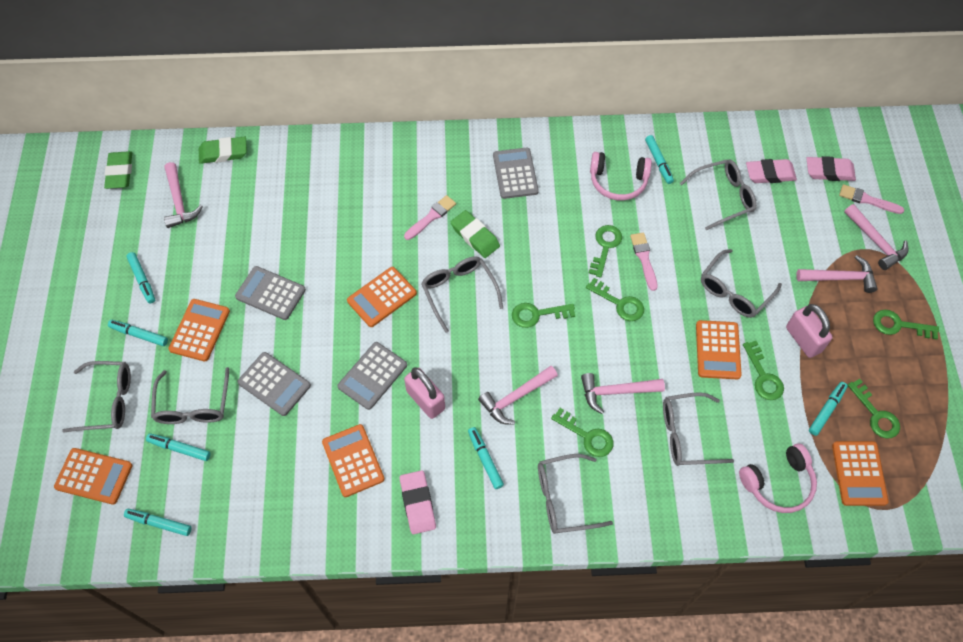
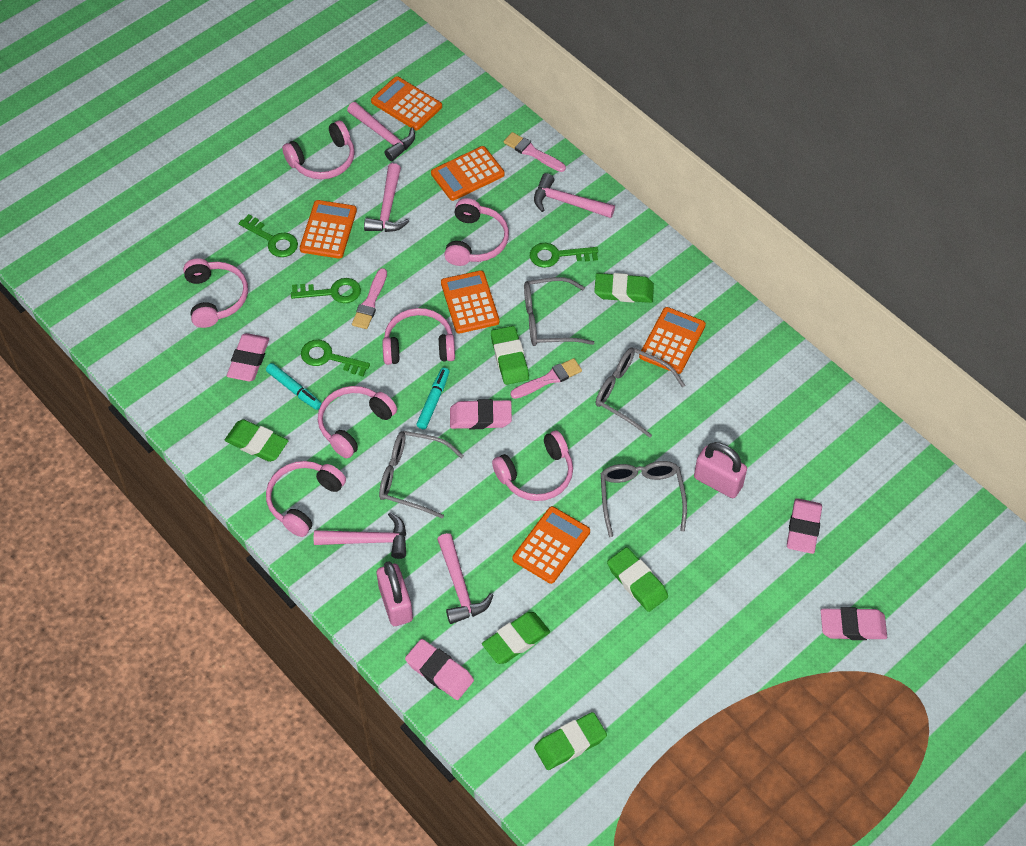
green eraser: [104,151,132,189] [199,137,247,164] [451,210,500,258] = 3 -> [225,419,288,462] [482,612,550,664] [491,326,529,385] [534,712,607,770] [594,273,654,303] [607,547,668,612] = 6
green key: [512,303,575,328] [551,408,614,457] [586,278,644,321] [589,225,622,278] [743,341,784,400] [848,379,900,438] [873,310,939,339] = 7 -> [239,214,298,257] [291,278,361,303] [301,340,370,376] [530,243,598,268] = 4
grey calculator: [235,266,306,320] [237,352,311,416] [337,342,407,410] [493,147,539,199] = 4 -> none = 0
grey glasses: [62,361,131,433] [151,367,229,424] [421,256,503,333] [538,454,613,534] [663,392,734,466] [680,159,757,230] [701,249,782,318] = 7 -> [379,431,464,519] [524,277,594,346] [596,347,685,438] [601,461,687,537] = 4
pink eraser: [400,470,436,534] [746,159,797,183] [806,156,856,181] = 3 -> [227,333,269,381] [405,639,474,700] [450,399,512,429] [787,498,822,554] [821,607,887,640] = 5
pink headphones: [590,152,652,201] [739,444,817,513] = 2 -> [183,258,248,328] [266,461,346,537] [282,120,355,179] [318,386,397,458] [382,308,455,365] [444,198,509,266] [492,431,573,501] = 7
turquoise marker: [108,320,168,346] [124,509,192,536] [126,252,155,303] [146,433,211,461] [468,427,504,489] [645,135,674,184] [809,382,848,436] = 7 -> [266,363,322,410] [416,368,449,429] = 2

